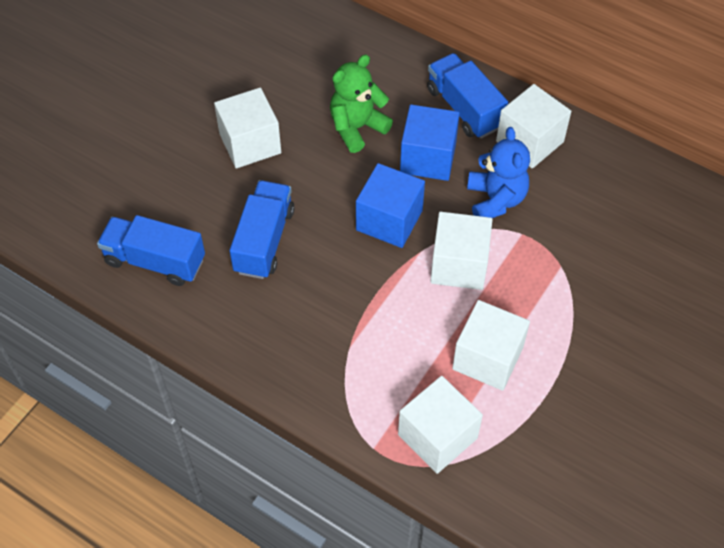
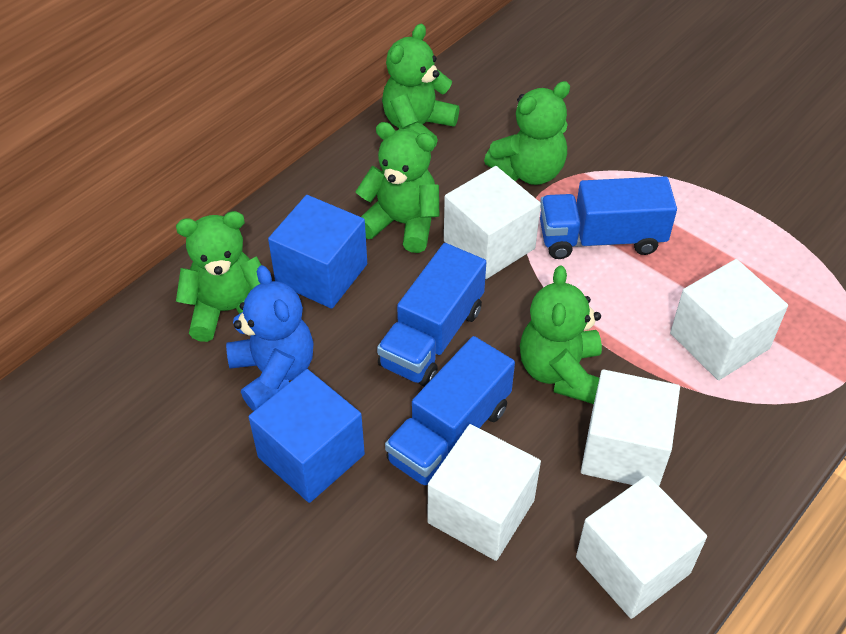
green teddy bear: [330,55,393,153] = 1 -> [176,211,261,342] [355,122,439,253] [382,24,459,152] [484,81,570,185] [520,266,602,404] = 5

